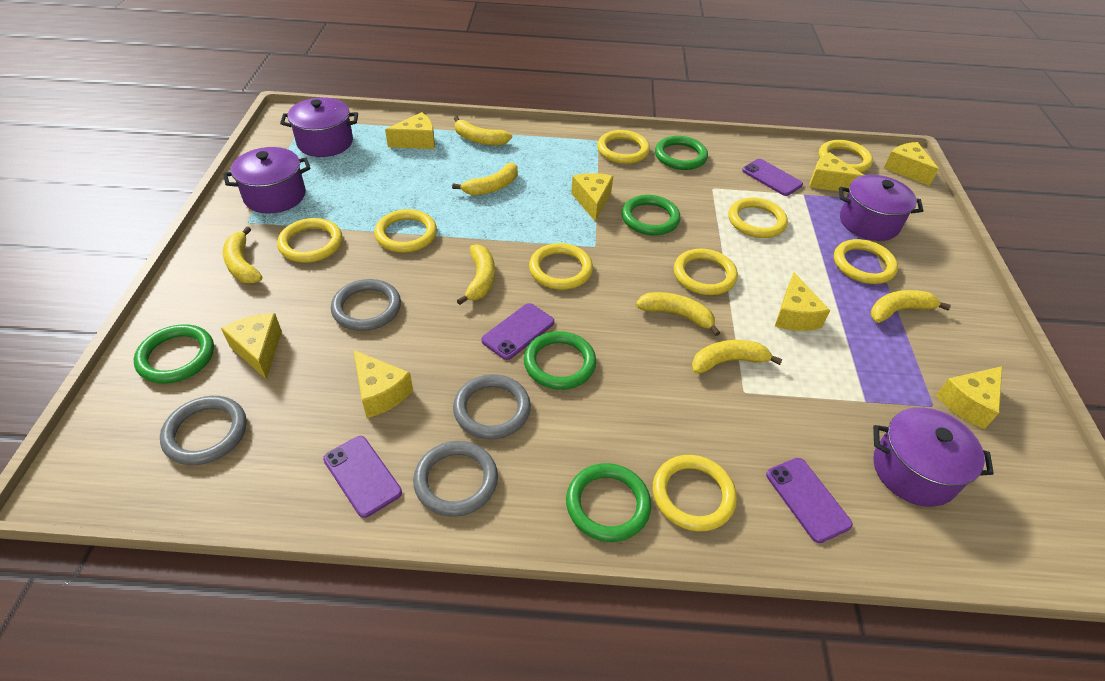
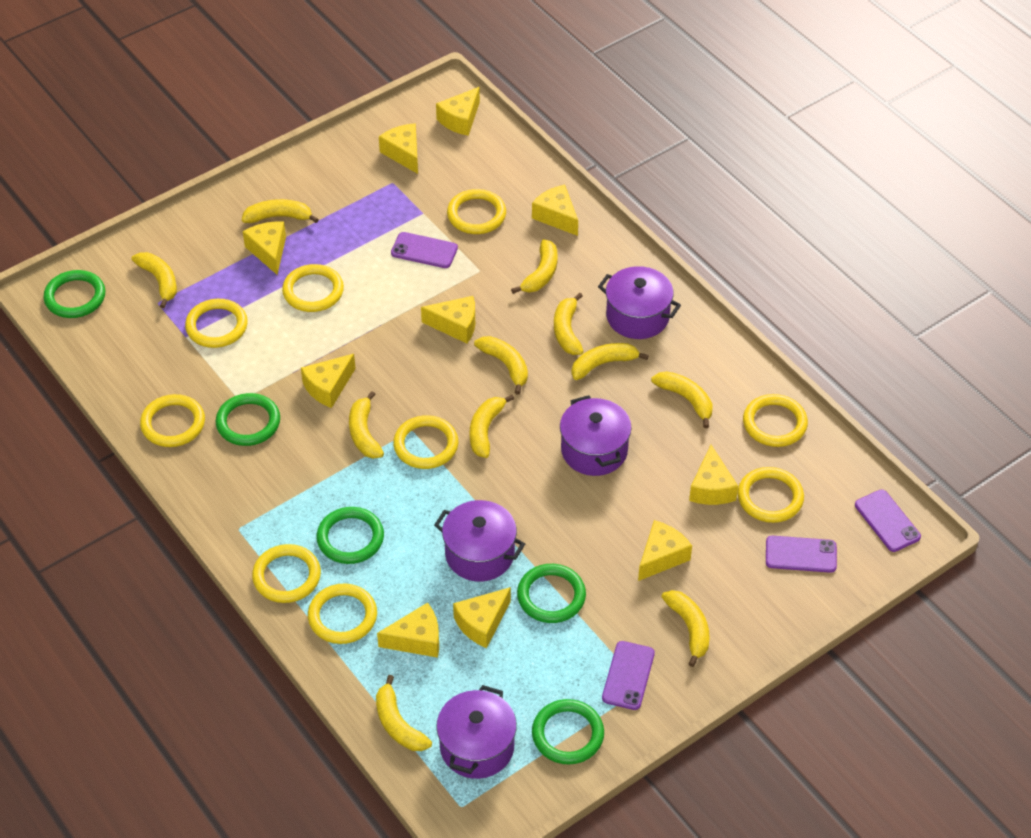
grey ring: [160,396,247,465] [331,279,401,331] [413,441,498,517] [453,374,531,439] = 4 -> none = 0
yellow banana: [223,227,262,283] [452,163,518,196] [454,116,512,146] [457,244,495,305] [636,292,720,336] [692,340,783,374] [871,290,951,323] = 7 -> [131,252,177,308] [242,199,319,223] [349,391,384,459] [376,675,432,751] [470,394,514,458] [474,336,528,395] [511,239,557,294] [554,293,584,355] [571,343,649,380] [651,371,713,428] [661,590,710,667] = 11
yellow cheese: [221,313,282,379] [353,350,413,418] [385,112,435,149] [571,173,613,222] [775,272,830,331] [809,152,864,193] [884,142,939,186] [936,366,1002,429] = 8 -> [243,221,286,275] [301,354,356,408] [377,603,439,658] [379,123,418,174] [421,296,475,343] [436,87,480,136] [453,587,511,648] [532,185,578,236] [638,520,692,581] [689,445,738,505] = 10

